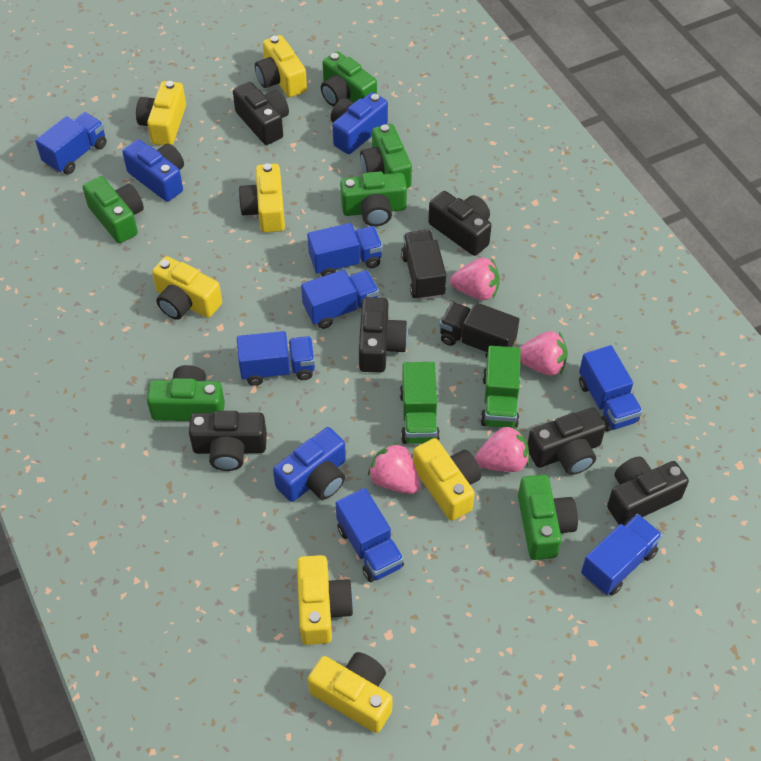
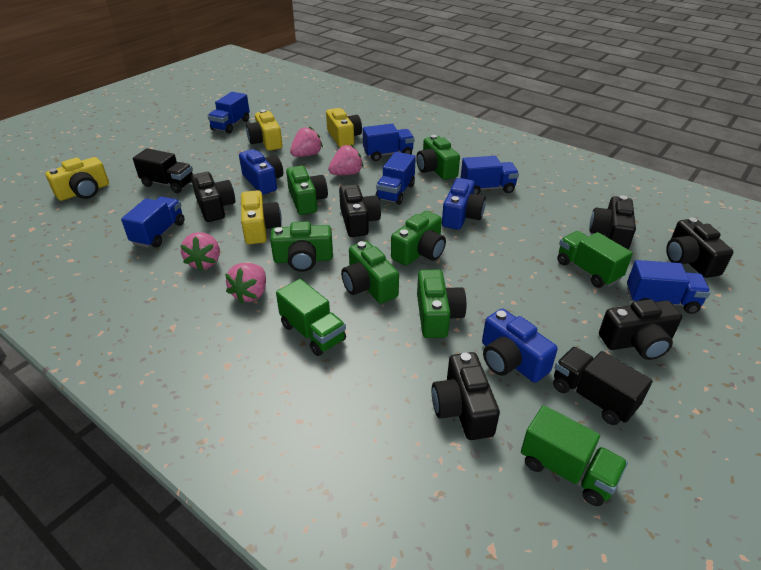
blue truck: [35,112,107,174] [237,331,315,386] [301,270,379,329] [307,223,383,277] [336,488,404,582] [579,345,643,431] [581,514,663,595] = 7 -> [121,196,185,248] [208,92,250,133] [363,124,414,161] [376,152,416,205] [461,156,519,194] [627,260,710,314] = 6
green truck: [399,362,440,444] [480,346,521,428] = 2 -> [276,279,346,356] [521,405,628,506] [557,231,633,288] = 3
yellow camera: [136,81,186,145] [152,256,222,320] [238,163,285,233] [255,35,307,97] [297,555,354,645] [308,652,393,733] [413,438,481,521] = 7 -> [45,157,109,201] [241,190,282,244] [246,110,283,151] [326,108,362,147] = 4

